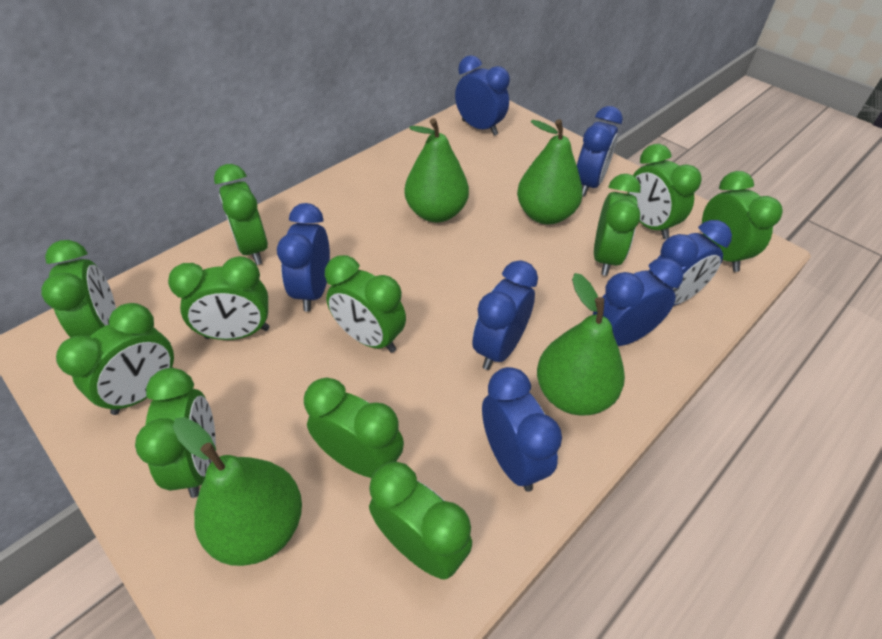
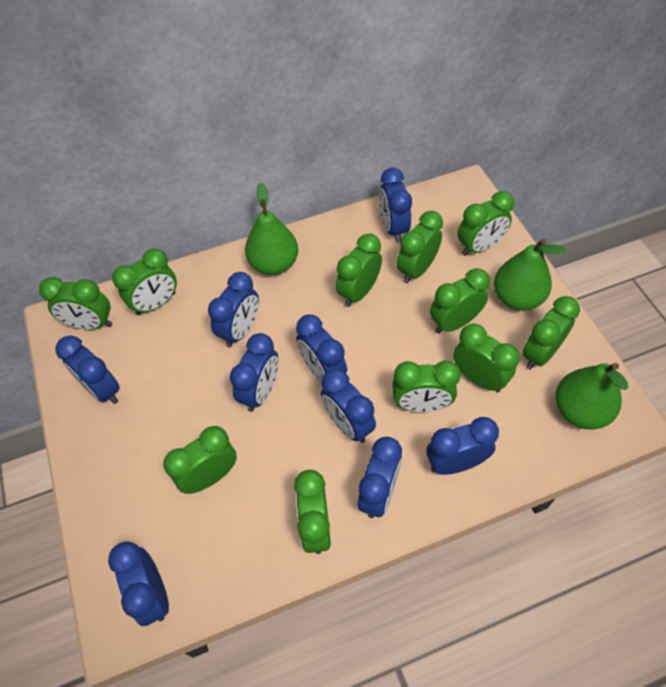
blue clock: [277,203,330,312] [455,55,510,136] [472,260,538,370] [482,367,562,492] [577,106,623,197] [593,258,683,346] [649,220,732,306] = 7 -> [55,336,120,404] [108,541,169,626] [208,272,259,347] [230,333,279,412] [296,314,347,382] [321,369,376,443] [358,437,402,518] [379,167,412,243] [426,417,499,475] = 9
green pear: [173,417,302,566] [405,118,469,222] [517,119,583,224] [537,273,625,415] = 4 -> [245,183,298,275] [494,239,567,311] [555,363,628,429] = 3

